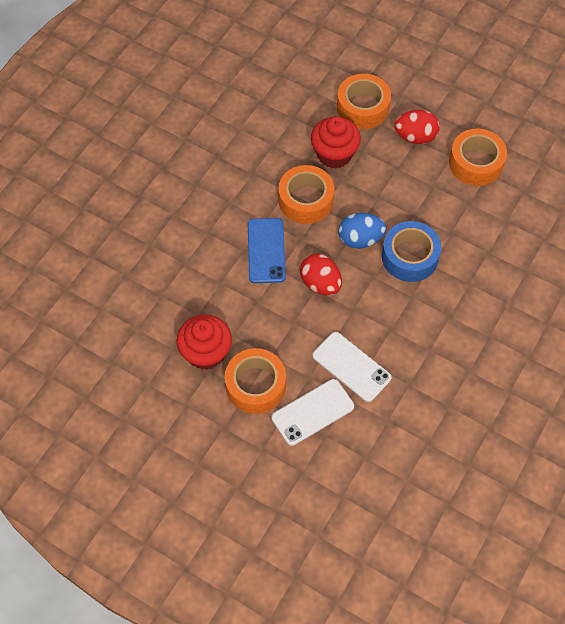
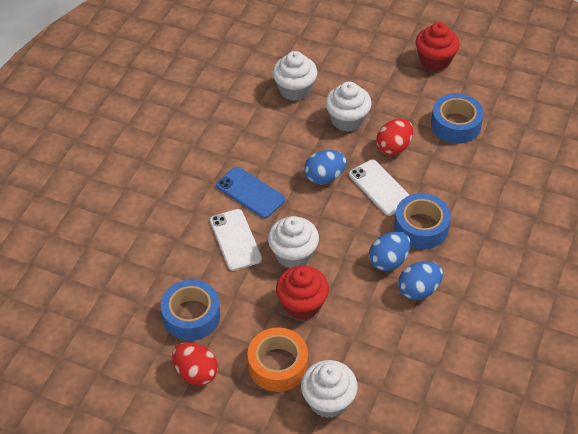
blue egg: [338,213,386,249] = 1 -> [304,150,347,185] [369,232,411,271] [398,261,443,300] = 3
blue tape: [382,221,441,282] = 1 -> [161,279,220,341] [394,193,451,249] [431,93,484,144] = 3
orange tape: [225,348,286,414] [278,165,335,224] [337,74,391,129] [449,129,507,186] = 4 -> [248,328,308,392] = 1
white cupcake: none = 0 -> [268,216,319,268] [273,51,317,101] [301,360,358,418] [325,82,372,132] = 4

